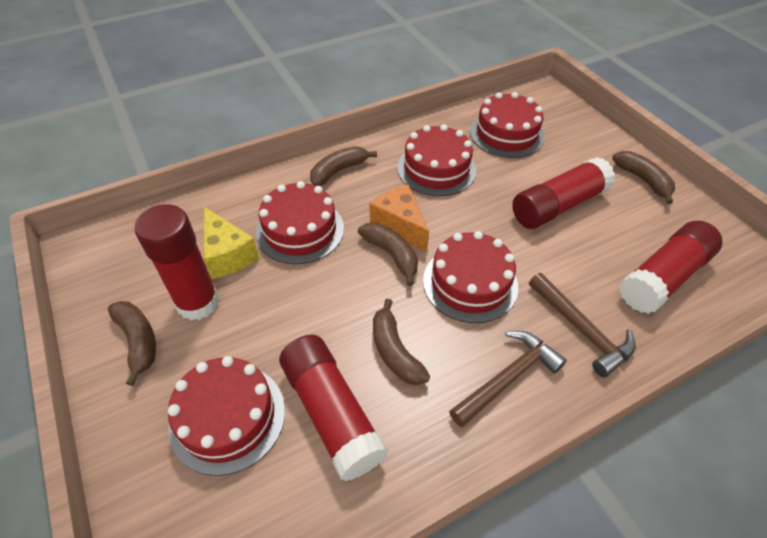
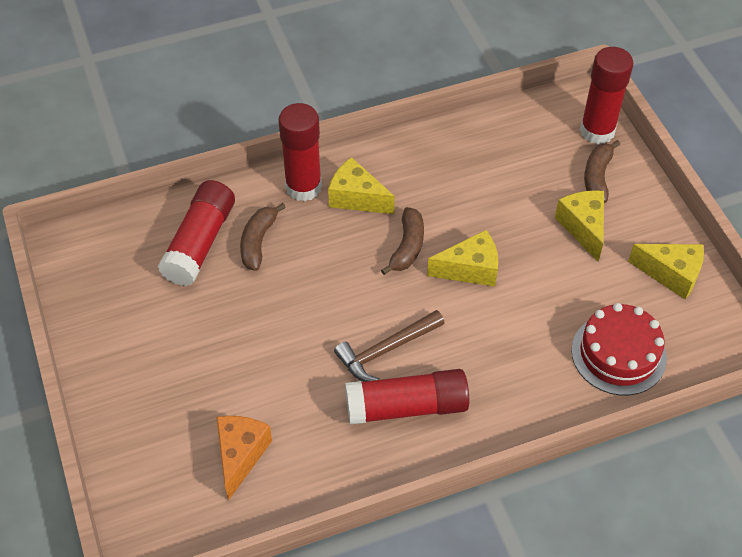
brown banana: [108,301,156,386] [310,146,377,186] [358,223,418,286] [373,299,430,385] [612,151,675,204] = 5 -> [240,203,286,271] [381,207,424,275] [584,140,620,203] = 3
brown hammer: [449,331,567,427] [529,273,636,377] = 2 -> [334,310,444,382] = 1
red cake: [168,356,285,476] [256,181,344,264] [397,124,476,196] [423,231,518,323] [470,92,544,158] = 5 -> [571,303,667,395] = 1
yellow cheese: [203,207,259,279] = 1 -> [328,157,395,214] [427,230,498,287] [555,190,604,262] [628,244,704,300] = 4

